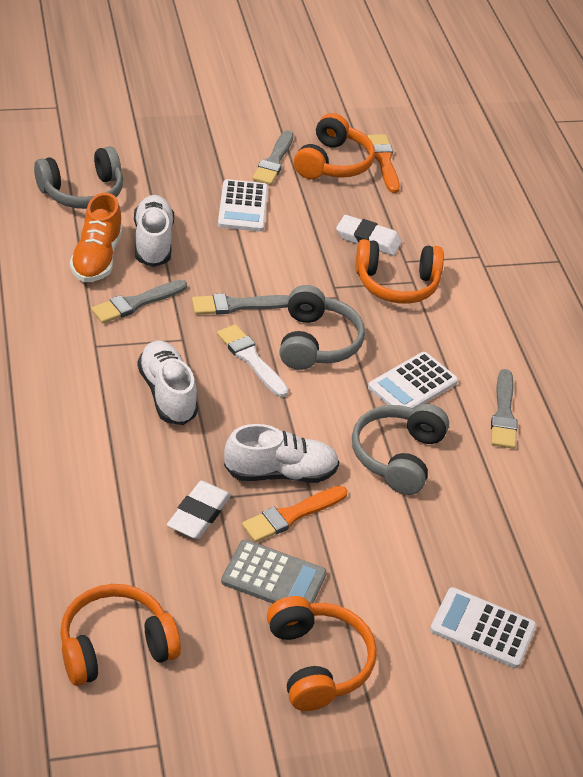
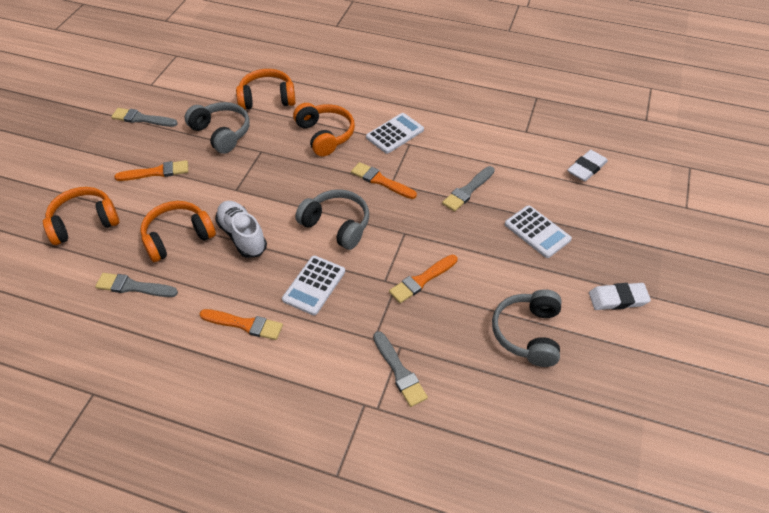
grey calculator: [221,540,327,604] = 1 -> none = 0
orange brush: [242,486,348,542] [367,134,400,193] = 2 -> [114,160,188,181] [199,309,283,340] [351,162,417,199] [389,255,458,303] = 4
orange shoe: [70,193,123,282] = 1 -> none = 0
white brush: [217,324,288,397] = 1 -> none = 0
white shoe: [134,195,174,267] [137,341,198,425] [224,424,339,483] = 3 -> [215,201,267,258] = 1

